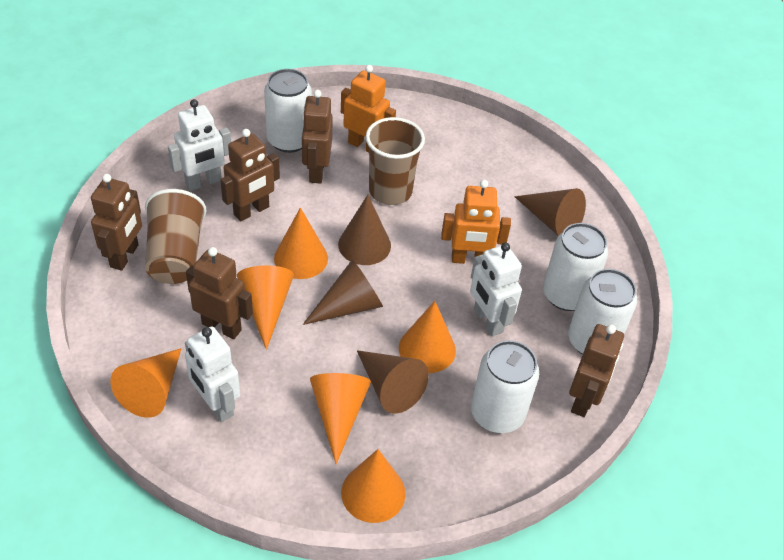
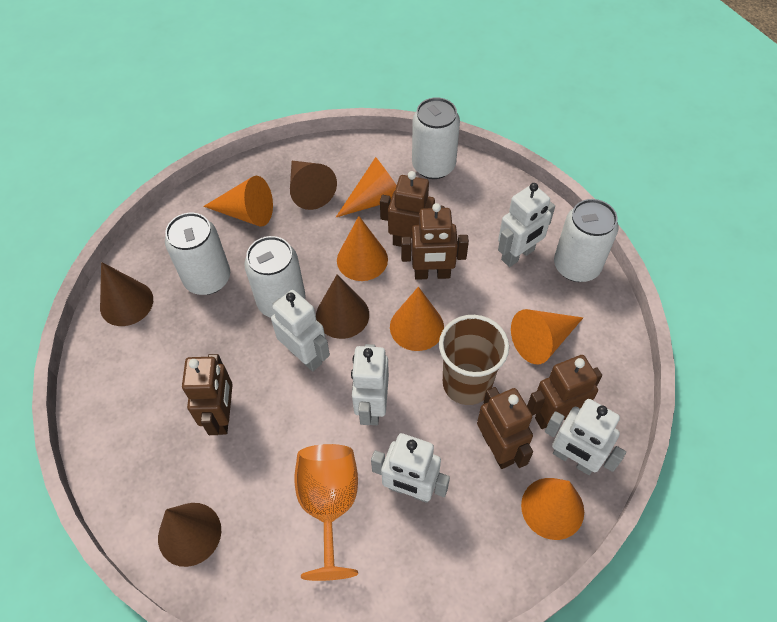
brown cup: [145,189,207,284] [366,117,425,205] = 2 -> [439,315,509,405] = 1
orange goblet: none = 0 -> [294,444,358,581] = 1
orange robot: [341,65,396,153] [441,180,511,264] = 2 -> none = 0
white robot: [168,99,231,191] [185,326,240,422] [470,242,522,336] = 3 -> [271,290,330,372] [351,344,389,425] [371,433,450,503] [498,183,555,267] [545,399,626,475] = 5

